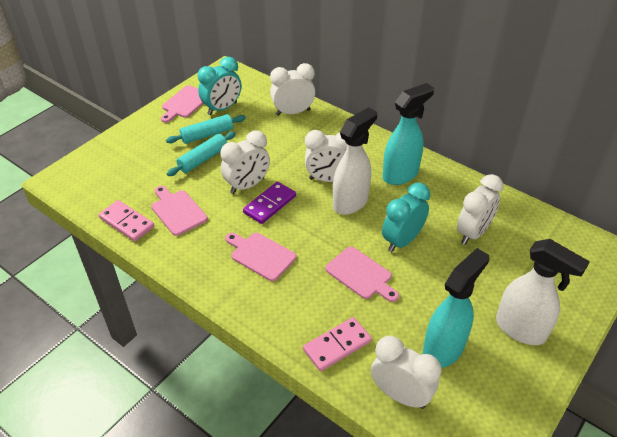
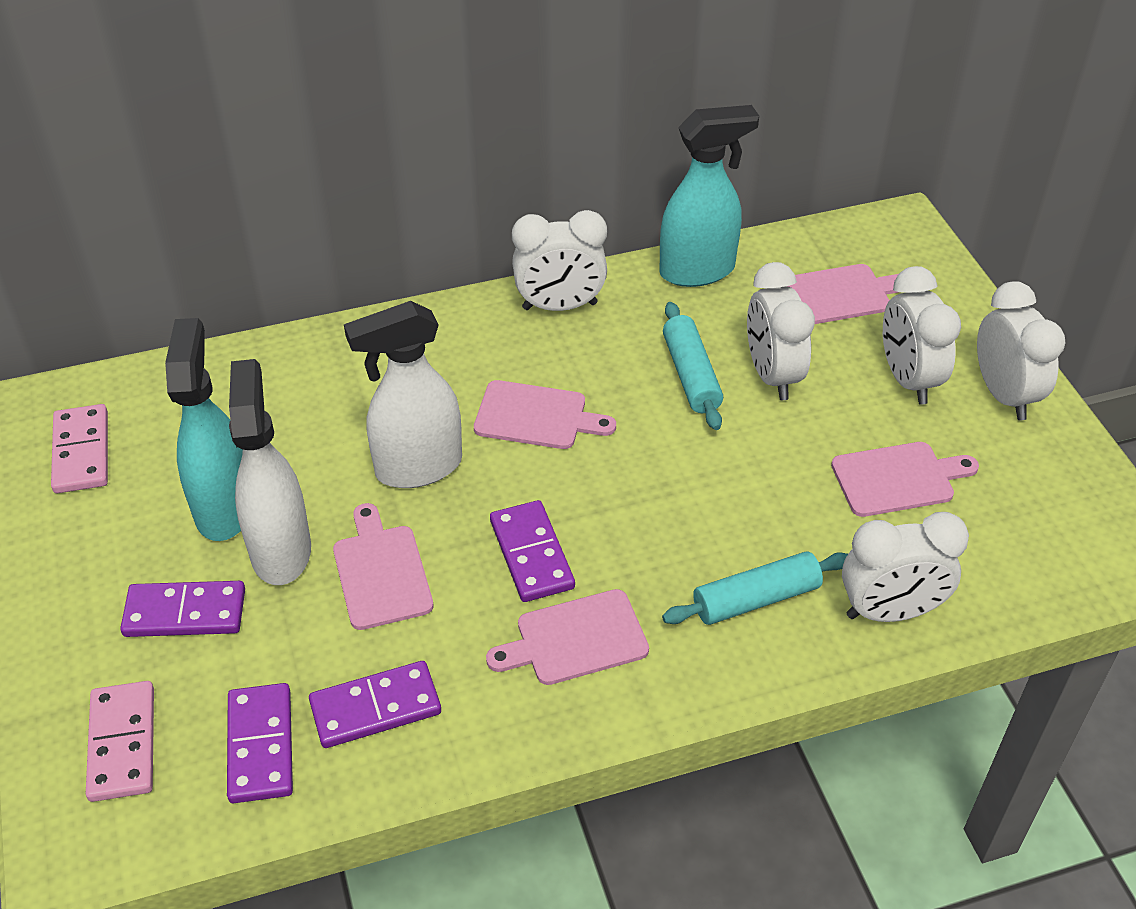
pink cutting board: [151,186,208,236] [161,85,204,123] [225,233,296,281] [325,247,399,302] = 4 -> [333,503,433,630] [474,380,616,449] [486,589,649,685] [788,264,898,324] [831,442,979,517] = 5
purple domino: [243,182,296,224] = 1 -> [120,581,245,637] [227,683,293,803] [309,661,441,748] [490,500,575,602] = 4
turquoise clock: [198,57,242,115] [382,182,430,252] = 2 -> none = 0

